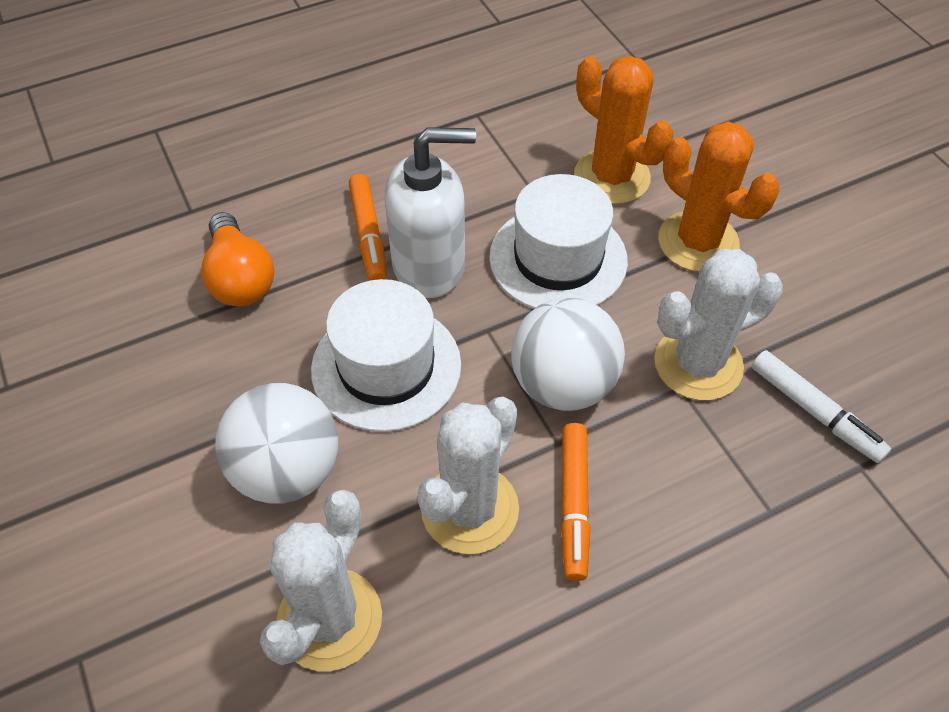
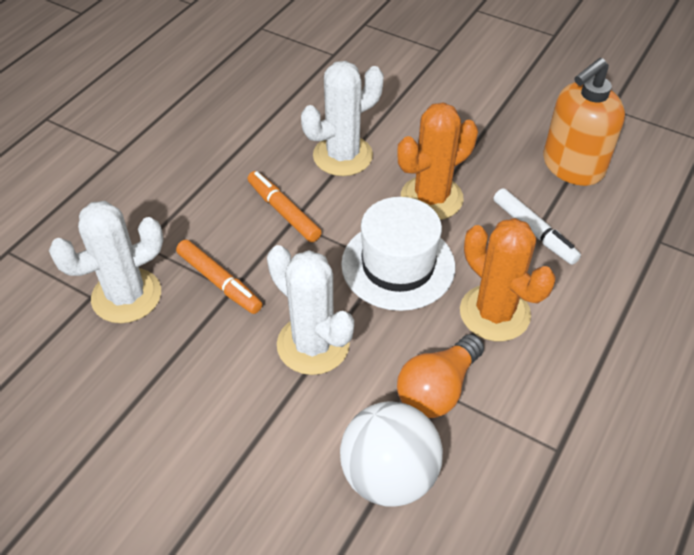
orange soap dispenser: none = 0 -> [543,58,625,186] = 1
white ball: [215,383,338,503] [511,298,625,411] = 2 -> [340,401,443,507] = 1
white hat: [311,279,461,432] [489,174,628,309] = 2 -> [341,197,455,311] = 1
white soap dispenser: [385,127,476,298] = 1 -> none = 0

